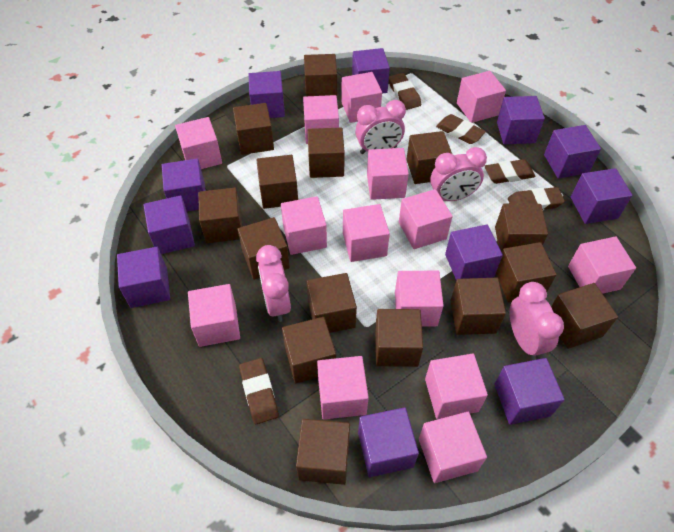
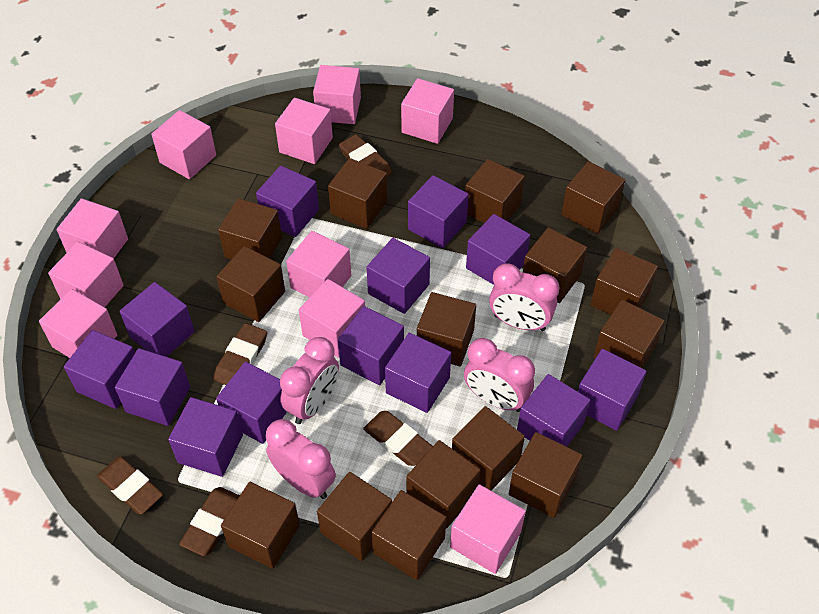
pink cube: [175,117,222,169] [188,284,240,347] [281,196,327,255] [303,95,339,144] [317,356,369,420] [341,72,382,123] [343,204,390,262] [367,148,409,200] [395,271,444,326] [399,189,453,249] [419,412,487,483] [425,354,488,419] [457,71,506,123] [568,236,636,294] = 14 -> [39,289,117,358] [48,242,124,307] [57,198,128,258] [151,110,216,179] [275,98,333,164] [286,231,351,298] [299,279,365,358] [313,65,361,124] [401,78,454,144] [450,484,526,574] = 10
purple cube: [117,247,170,308] [143,195,195,254] [162,158,206,212] [249,71,285,118] [352,48,390,93] [358,407,419,477] [445,225,503,280] [494,358,565,425] [497,96,545,144] [544,125,601,179] [571,168,632,224] = 11 -> [64,330,135,409] [115,348,190,426] [120,282,195,357] [168,397,243,477] [216,362,287,444] [256,166,319,237] [338,306,404,385] [367,238,430,314] [385,333,451,413] [408,175,469,248] [466,214,530,285] [517,374,590,447] [578,349,647,431] = 13

